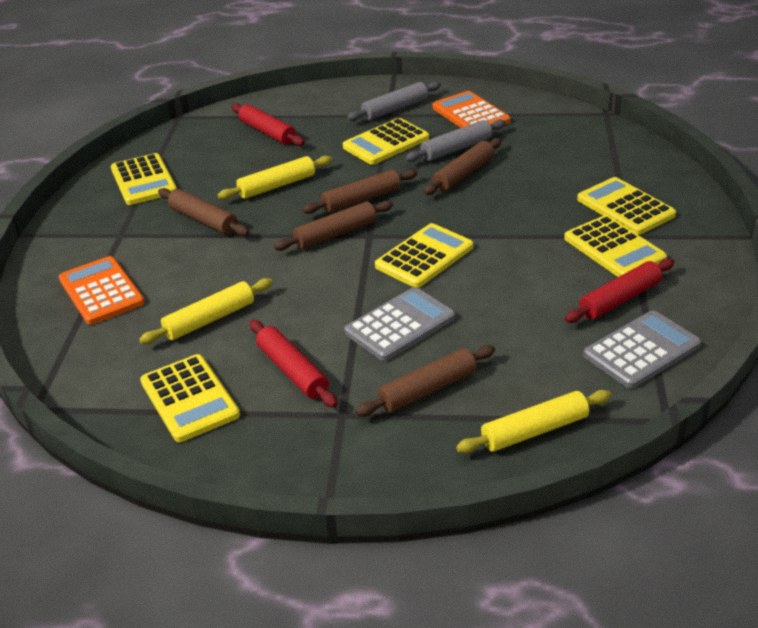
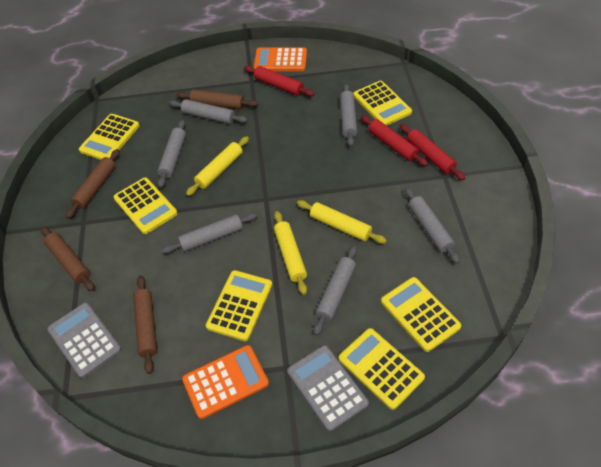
brown rolling pin: [158,188,249,236] [274,201,393,251] [302,169,418,214] [356,345,495,416] [424,138,502,195] = 5 -> [41,226,95,291] [66,149,120,219] [133,276,157,374] [176,90,258,109] = 4
grey rolling pin: [347,82,441,121] [405,120,506,162] = 2 -> [158,120,186,188] [162,213,258,254] [169,99,248,124] [313,246,357,335] [340,84,357,147] [405,187,460,264] = 6

